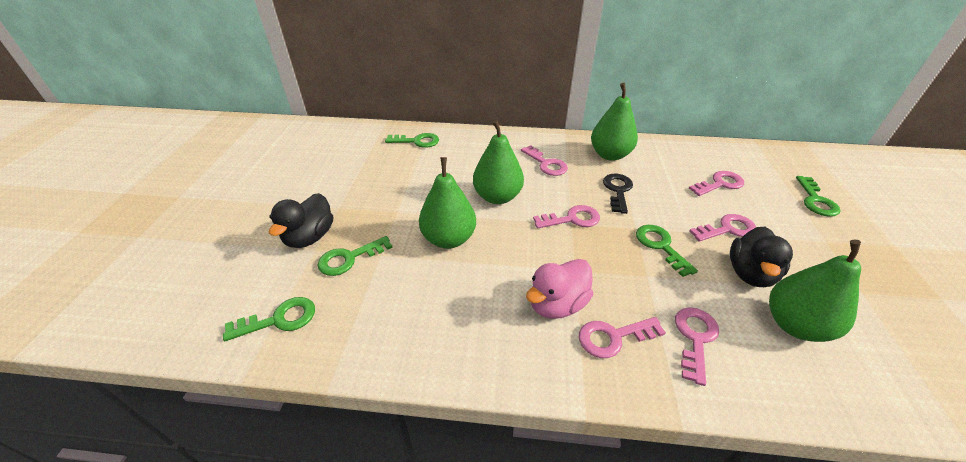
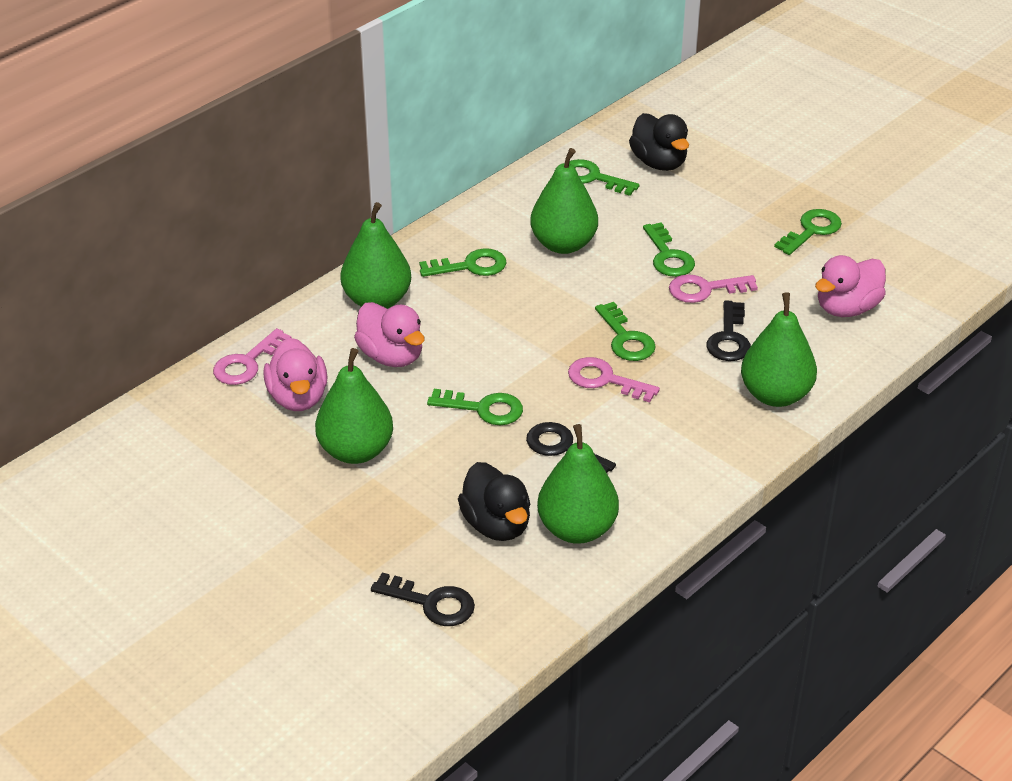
black key: [603,174,633,214] = 1 -> [371,572,475,626] [526,422,616,473] [707,300,751,361] = 3
green key: [223,297,315,341] [317,236,393,276] [385,133,439,148] [636,225,698,277] [796,176,841,217] = 5 -> [419,248,507,277] [427,389,523,425] [569,159,639,196] [595,302,656,361] [643,222,695,277] [774,209,842,255] = 6
green pear: [419,157,476,249] [473,120,524,204] [591,83,638,161] [769,240,861,342] = 4 -> [315,348,393,464] [340,202,411,309] [530,148,598,254] [537,424,619,544] [741,292,817,407] = 5
pink duck: [526,259,593,319] = 1 -> [263,338,328,411] [354,302,425,367] [815,255,886,317] = 3
pink key: [521,145,568,176] [533,205,600,228] [579,317,666,358] [675,307,719,386] [689,171,744,196] [689,214,756,242] = 6 -> [213,328,292,385] [568,357,660,402] [669,274,758,303] = 3

